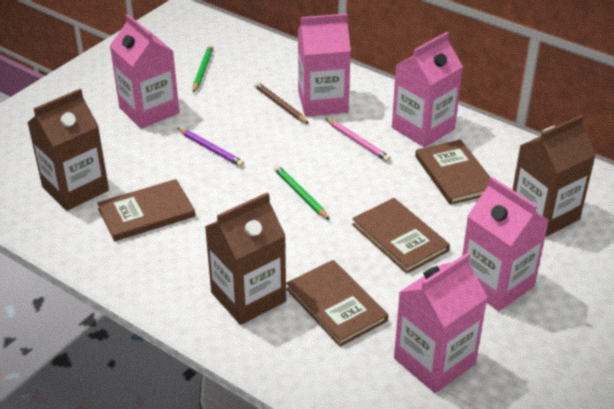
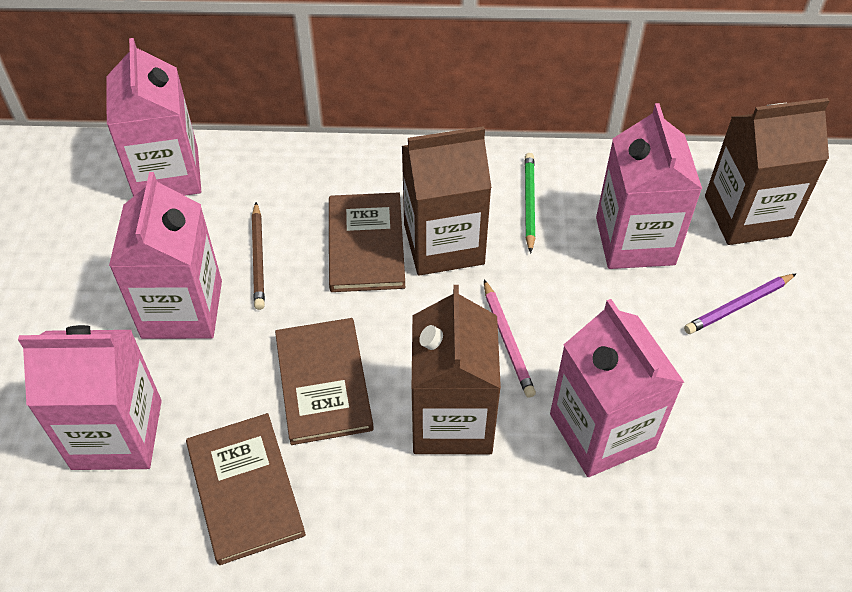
brown book: [97,179,195,241] [286,260,388,347] [352,198,450,274] [415,139,490,205] = 4 -> [186,413,306,565] [275,318,374,445] [329,192,405,292] = 3
green pencil: [193,45,214,93] [274,165,330,220] = 2 -> [525,153,535,253] = 1

